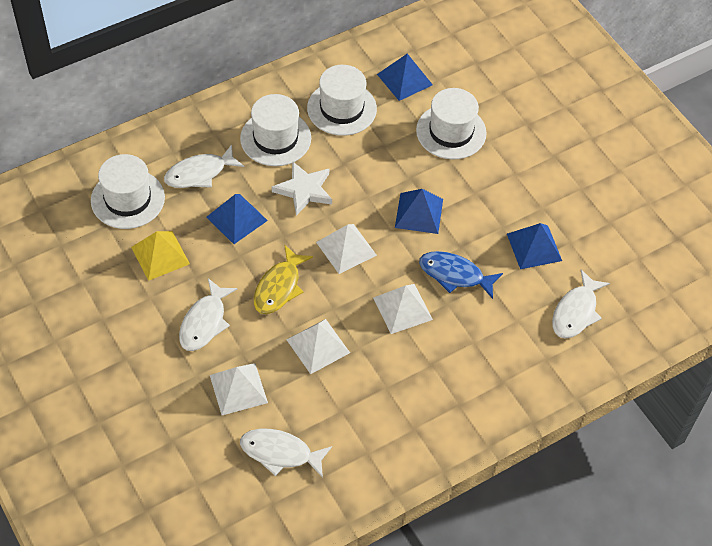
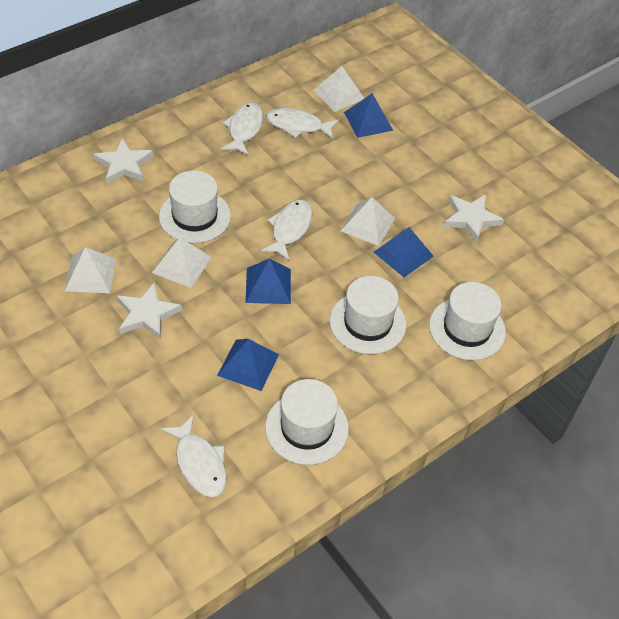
blue fish: [419,251,503,299] = 1 -> none = 0
white star: [272,161,332,216] = 1 -> [93,138,153,184] [117,282,182,340] [444,194,504,242] = 3
yellow fish: [254,245,313,314] = 1 -> none = 0
yellow pyramid: [131,231,190,281] = 1 -> none = 0

